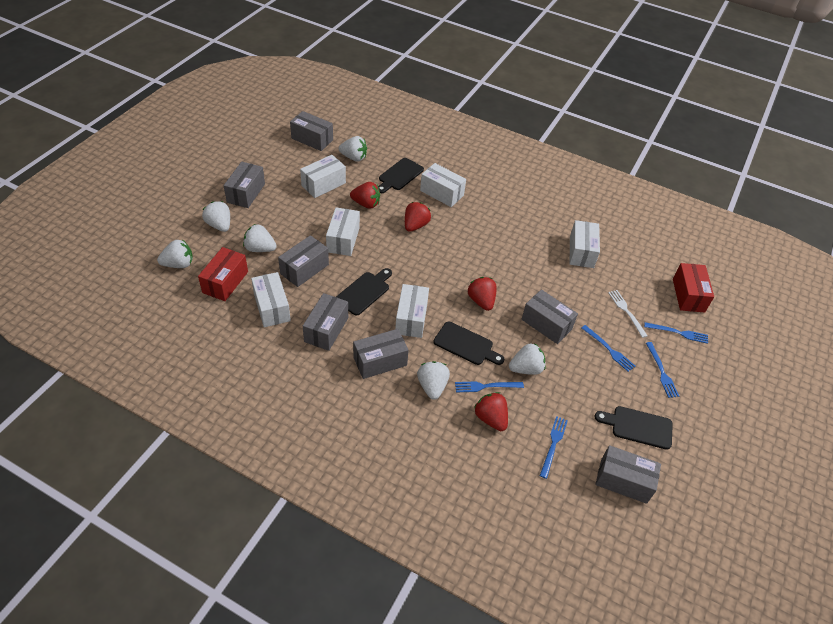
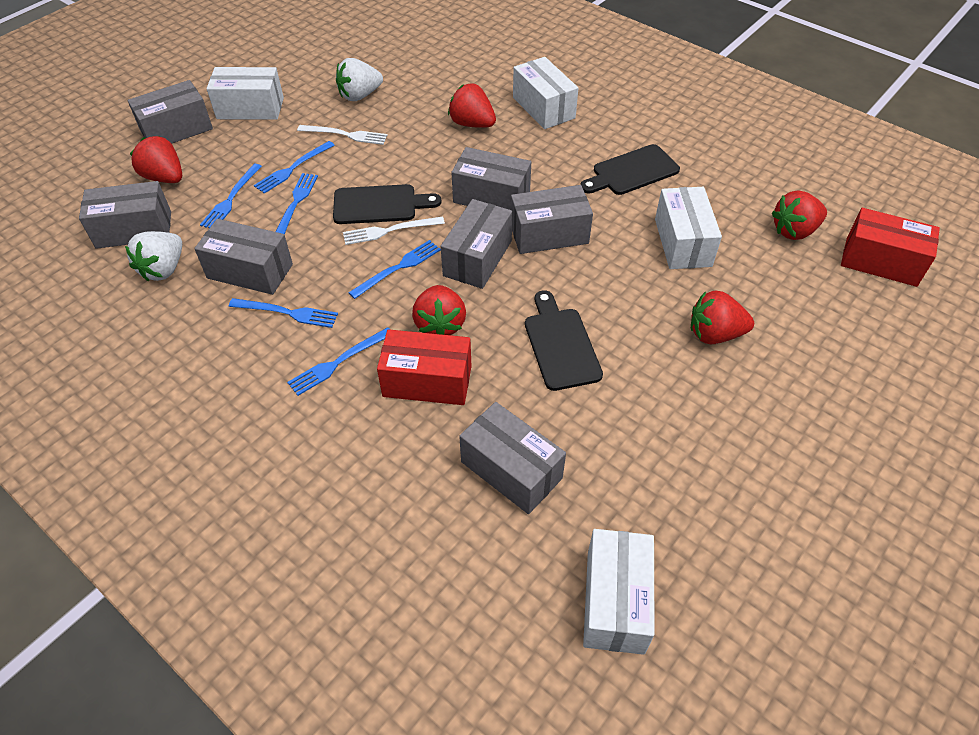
black cutting board: [336,268,392,315] [378,158,424,193] [433,321,505,365] [595,406,673,450] = 4 -> [333,184,442,224] [525,290,603,391] [580,144,680,195] = 3
blue fork: [455,381,524,392] [540,416,568,479] [582,325,635,372] [644,322,708,344] [646,342,679,398] = 5 -> [200,164,262,228] [229,298,338,328] [254,141,335,194] [276,173,318,234] [287,327,390,396] [348,240,441,299] = 6
red strawberry: [350,182,380,209] [405,202,431,232] [468,277,497,311] [474,392,508,431] = 4 -> [130,136,182,183] [412,285,466,335] [448,83,496,128] [691,290,754,344] [772,190,827,240] = 5
white box: [251,272,291,327] [300,155,346,198] [326,207,360,256] [395,284,429,338] [420,163,466,207] [570,220,600,268] = 6 -> [206,67,284,120] [513,57,578,129] [583,529,655,655] [655,187,722,269] = 4
white fork: [608,290,648,338] = 1 -> [297,125,388,145] [343,217,445,245] = 2
white strawberry: [157,240,193,268] [202,201,230,232] [243,224,277,252] [339,136,367,162] [417,361,450,400] [509,343,546,375] = 6 -> [125,231,182,281] [336,58,383,101] = 2

